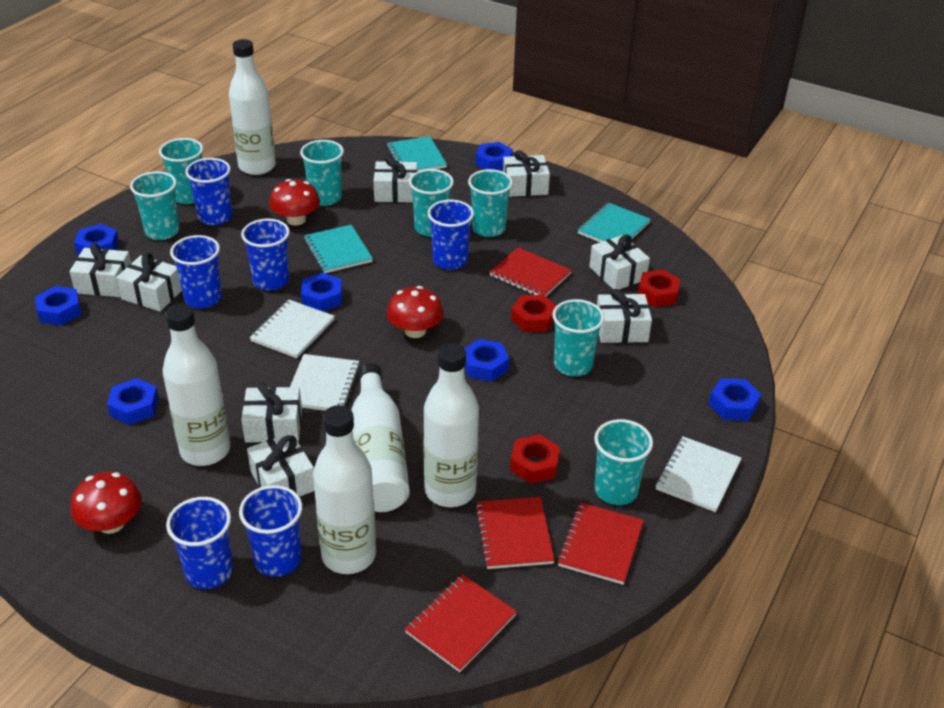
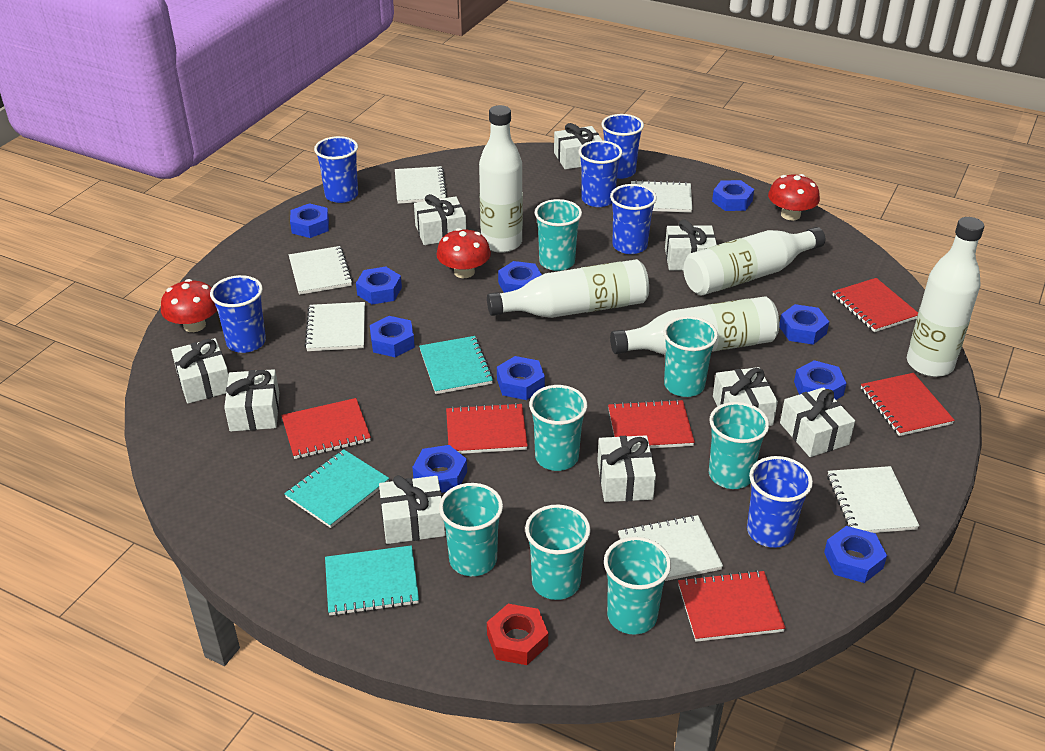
blue nut: [35,286,82,325] [74,224,119,255] [107,378,159,425] [301,273,342,311] [464,339,509,382] [475,142,513,171] [709,378,761,421] = 7 -> [290,203,329,238] [356,267,402,305] [370,316,415,357] [412,445,467,493] [497,356,545,400] [498,261,542,293] [712,180,754,211] [779,304,829,345] [794,360,846,400] [824,526,887,583] = 10
red notebook: [405,574,517,672] [475,497,555,569] [490,247,572,296] [557,502,644,585] = 4 -> [281,398,371,459] [446,403,528,454] [608,399,695,448] [678,570,785,642] [833,278,918,332] [861,373,955,436] = 6
red nut: [510,434,560,484] [511,295,556,332] [638,270,681,307] = 3 -> [487,604,548,665] = 1
white gift: [70,243,131,297] [116,253,182,312] [241,382,302,443] [247,432,314,497] [374,156,417,202] [503,150,550,197] [589,234,650,290] [597,289,652,343] = 8 -> [171,338,229,404] [224,369,279,431] [379,475,446,544] [414,194,466,245] [554,123,602,170] [597,435,656,502] [665,220,717,271] [713,367,778,426] [780,387,855,457] = 9
white notebook: [250,300,335,358] [290,354,360,411] [656,436,742,512] = 3 -> [289,246,353,295] [304,302,365,351] [395,166,447,204] [618,515,723,581] [631,180,692,213] [827,466,919,533] = 6

